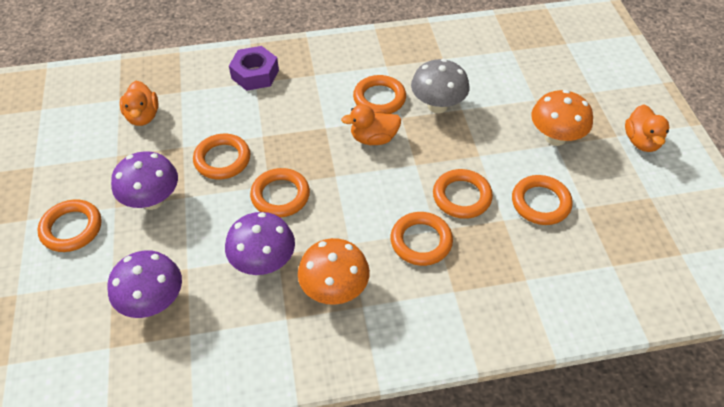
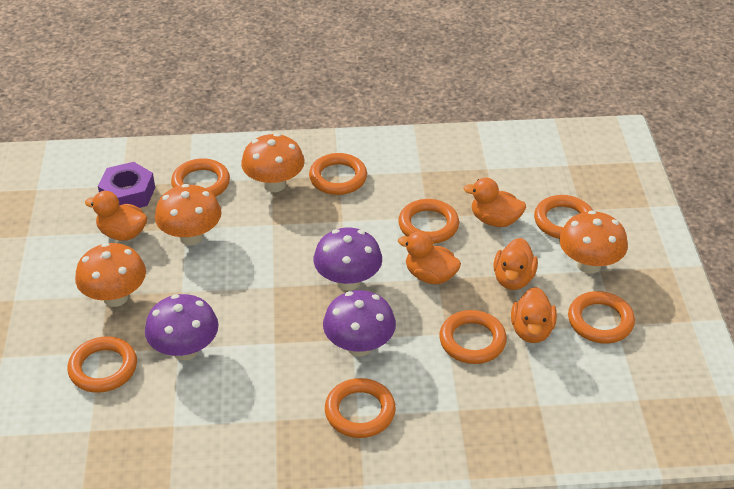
grey mushroom: [411,59,470,113] = 1 -> none = 0
orange duck: [120,81,159,126] [341,104,401,145] [625,104,670,152] = 3 -> [85,191,147,241] [398,231,461,284] [463,178,526,227] [493,238,538,290] [511,287,557,343] = 5
orange mushroom: [298,238,370,305] [531,90,593,146] = 2 -> [75,243,146,307] [155,184,222,246] [241,133,304,192] [559,210,628,274] = 4
orange ring: [37,199,101,252] [193,134,250,180] [250,168,310,218] [353,75,406,114] [390,212,453,266] [433,169,493,219] [512,175,573,225] = 7 -> [67,336,137,393] [171,158,230,197] [309,153,367,195] [325,378,396,438] [398,199,459,244] [439,310,507,364] [534,195,593,239] [568,291,635,343] = 8

